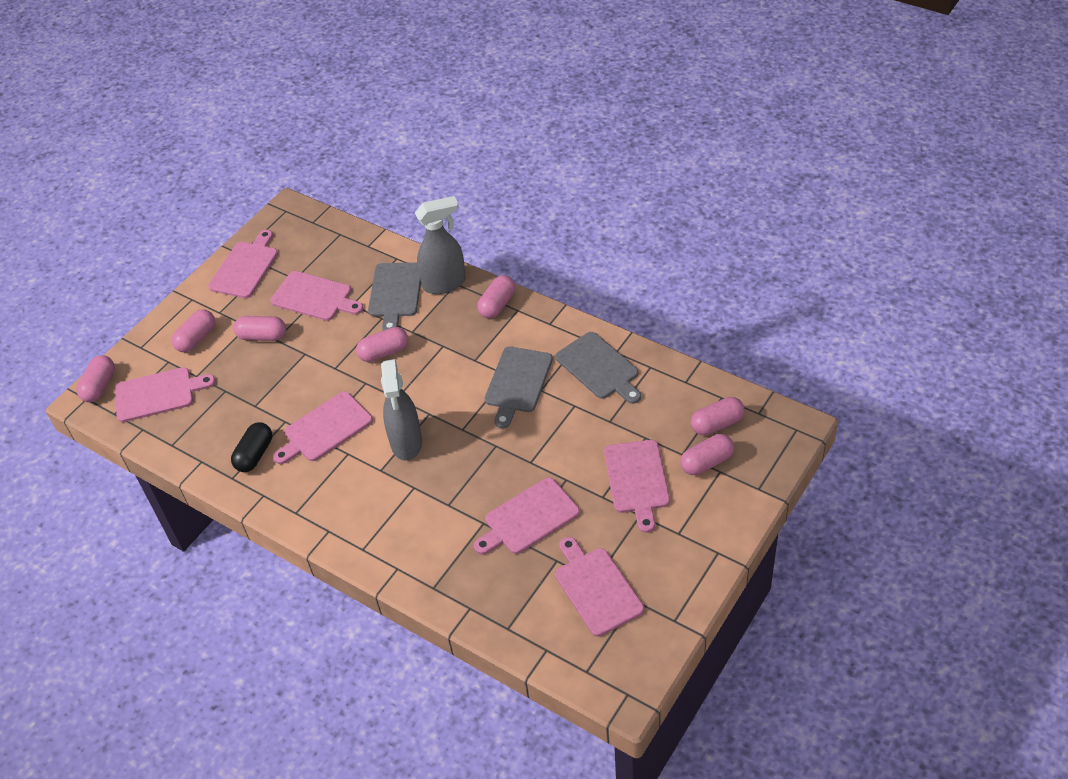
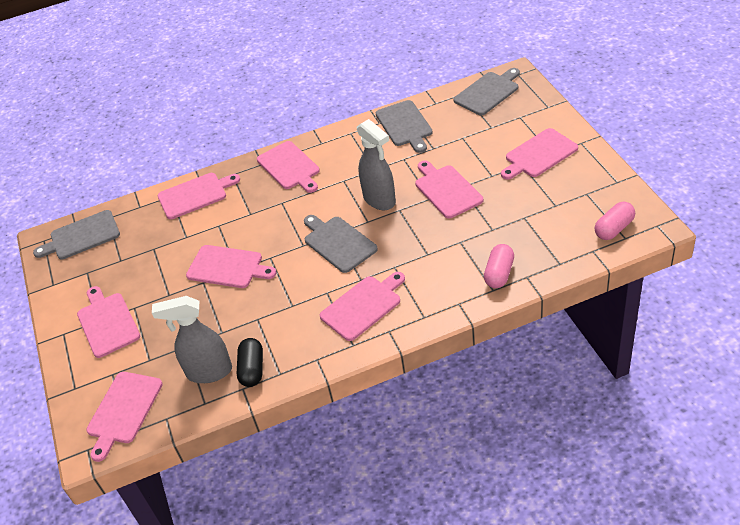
grey cutting board: [368,262,421,331] [485,346,553,428] [555,332,641,404] = 3 -> [33,210,120,259] [304,215,378,273] [376,100,433,153] [453,68,520,116] = 4
pink capsule: [76,355,115,402] [172,309,215,352] [233,316,286,341] [356,327,408,362] [477,275,515,318] [680,434,734,475] [691,397,745,435] = 7 -> [484,244,514,288] [595,202,635,240] = 2
pink cutting board: [115,367,216,422] [208,230,278,298] [270,271,364,321] [273,391,373,464] [474,477,580,555] [555,537,644,637] [604,440,670,533] = 7 -> [77,286,140,358] [86,372,163,462] [158,173,240,219] [186,245,276,288] [257,141,320,193] [320,272,405,341] [415,160,483,219] [501,128,578,180] = 8

